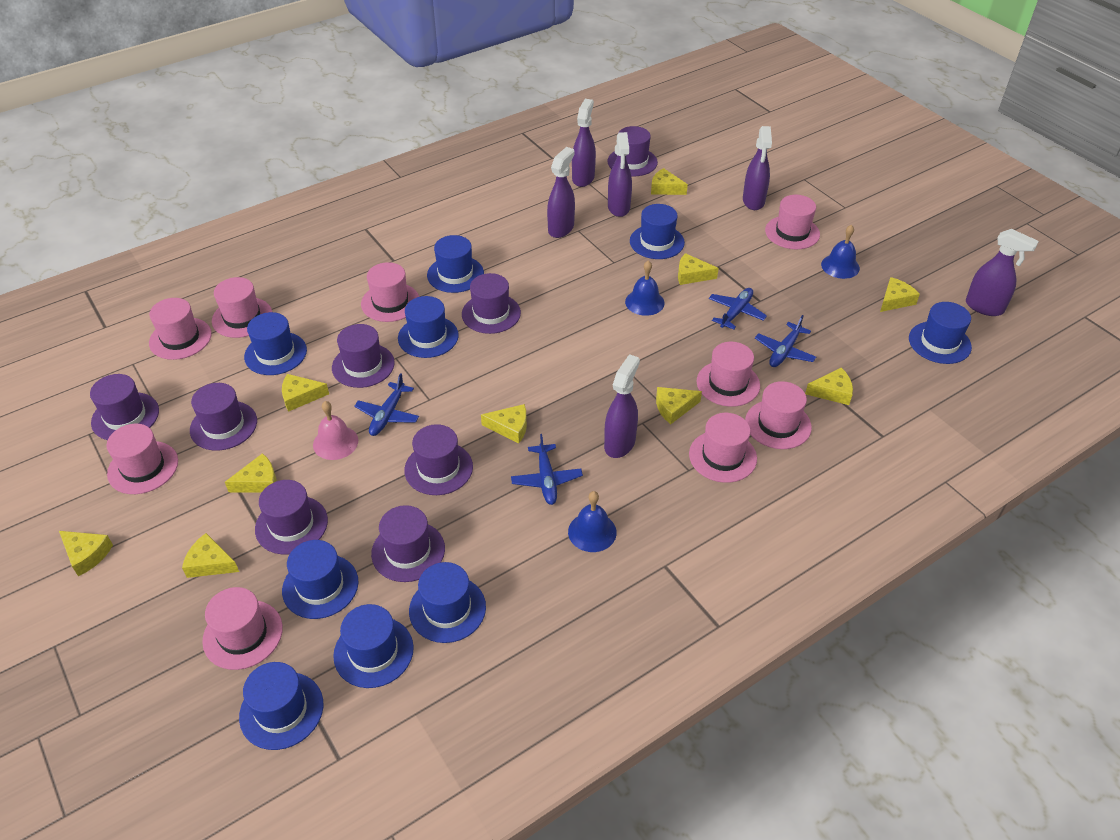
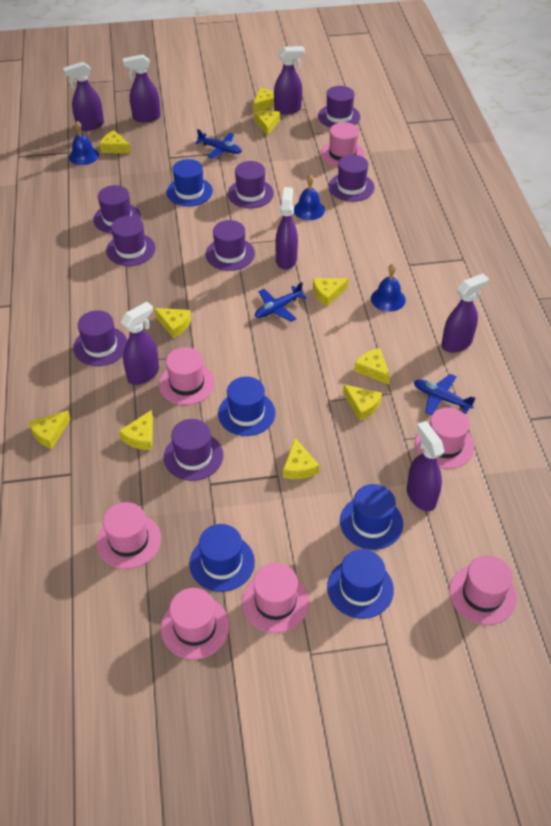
blue hat: [239,662,323,750] [244,312,307,375] [282,540,358,619] [333,604,414,688] [398,296,459,358] [409,562,486,643] [427,235,484,293] [630,204,685,259] [909,302,972,364] = 9 -> [166,159,213,207] [189,524,255,592] [218,377,276,436] [327,549,394,619] [340,484,403,550] = 5
blue plane: [354,373,419,436] [511,434,583,505] [709,288,767,329] [755,315,816,367] = 4 -> [195,129,242,159] [255,282,307,322] [414,374,476,415] = 3
pink bell: [313,401,358,460] = 1 -> none = 0
pink hat: [106,424,178,494] [149,298,212,360] [202,587,283,670] [212,277,272,338] [361,262,419,322] [689,413,757,483] [697,342,760,407] [745,381,812,449] [765,195,820,249] = 9 -> [97,502,161,569] [159,347,215,405] [161,588,229,660] [242,563,309,633] [321,122,365,167] [415,407,475,469] [449,555,517,625] = 7
purple spray bottle: [547,147,575,238] [572,99,596,187] [604,354,640,458] [608,132,632,217] [743,126,772,210] [966,229,1039,316] = 6 -> [63,62,104,131] [121,302,159,385] [123,54,161,123] [274,46,305,114] [275,187,298,270] [407,421,444,511] [441,273,489,353] = 7

